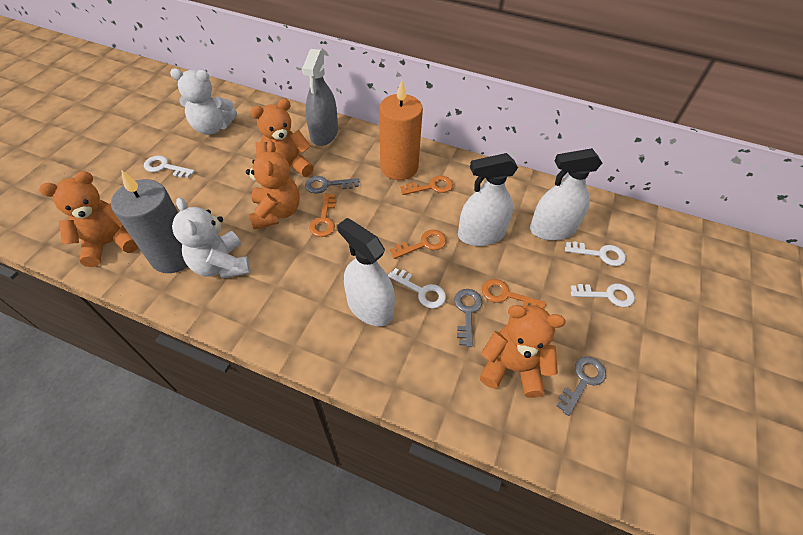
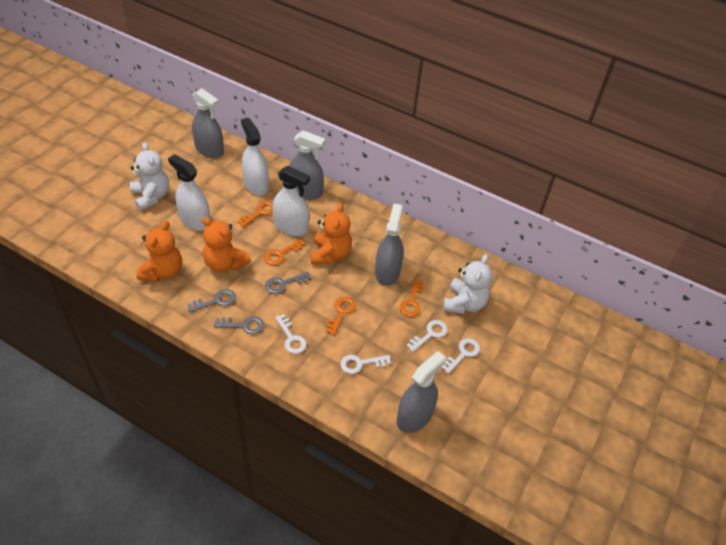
grey candle: [111,170,188,273] = 1 -> none = 0
grey spray bottle: [302,49,338,146] = 1 -> [192,88,224,158] [289,130,325,200] [375,203,404,286] [397,351,446,433] = 4
orange candle: [379,80,423,180] = 1 -> none = 0
orange teddy bear: [39,171,139,267] [246,140,300,229] [250,99,314,177] [480,305,566,398] = 4 -> [136,221,182,282] [202,217,251,272] [311,203,352,265] = 3

